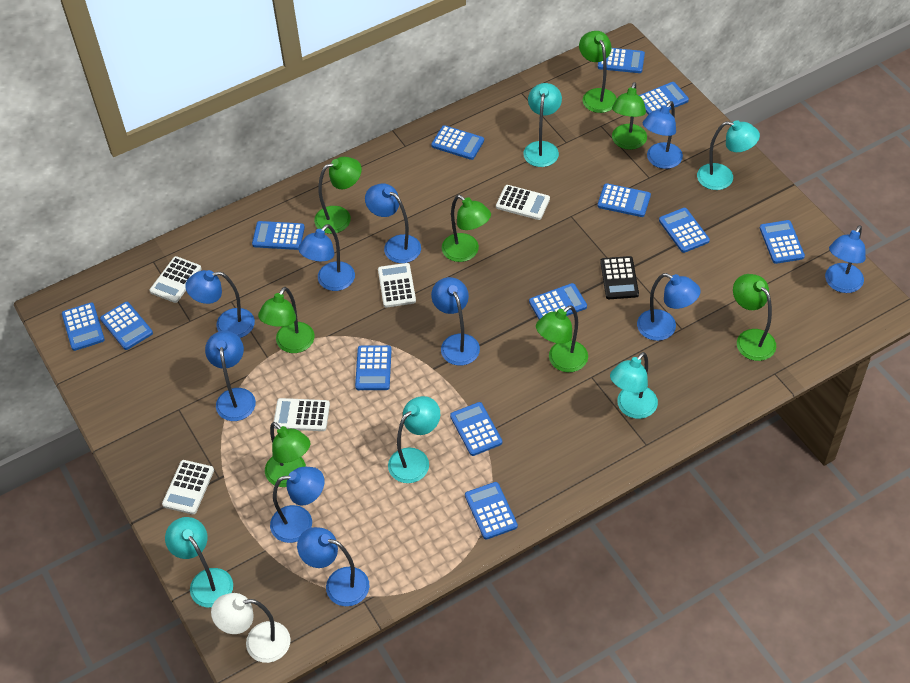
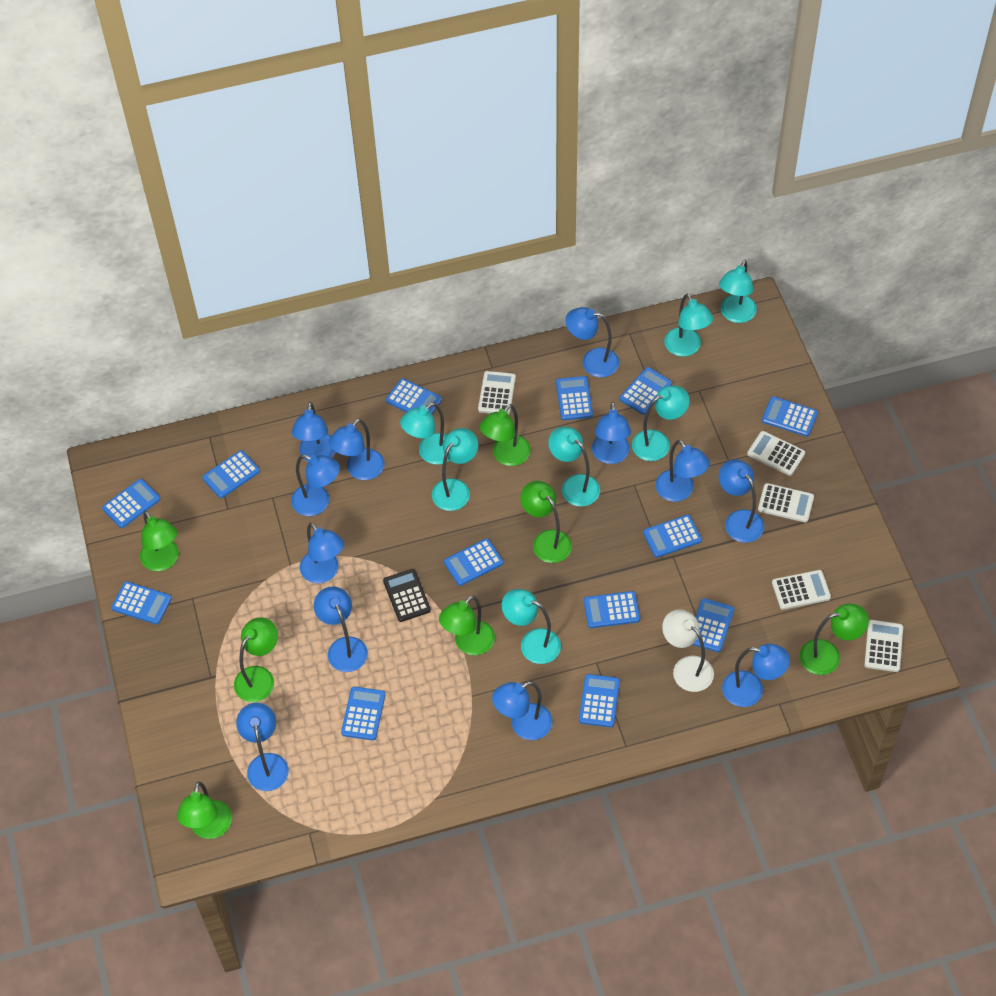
blue lamp: [185,270,255,338] [205,331,256,421] [270,467,324,543] [297,527,369,606] [298,224,355,291] [365,183,421,263] [431,277,480,366] [637,273,701,341] [643,101,683,169] [825,225,866,293] = 10 -> [236,703,289,791] [291,455,340,516] [292,402,336,462] [300,523,344,583] [314,587,368,672] [329,418,385,480] [492,681,553,740] [565,307,619,377] [592,402,631,464] [655,440,710,502] [719,459,764,543] [722,644,790,707] = 12
green lamp: [258,287,315,353] [265,422,310,487] [314,157,362,234] [442,195,491,262] [536,306,588,372] [579,31,617,113] [612,82,647,150] [733,274,776,361] = 8 -> [140,511,179,571] [177,781,232,839] [234,617,278,702] [439,595,495,655] [480,404,531,466] [520,481,572,563] [799,604,869,675] = 7
turquoise lamp: [165,517,233,607] [388,396,440,483] [523,83,562,167] [610,352,658,419] [697,120,760,190] = 5 -> [400,403,450,465] [432,428,478,511] [502,589,561,664] [548,426,600,507] [632,386,690,461] [664,294,713,357] [719,260,757,323] = 7

